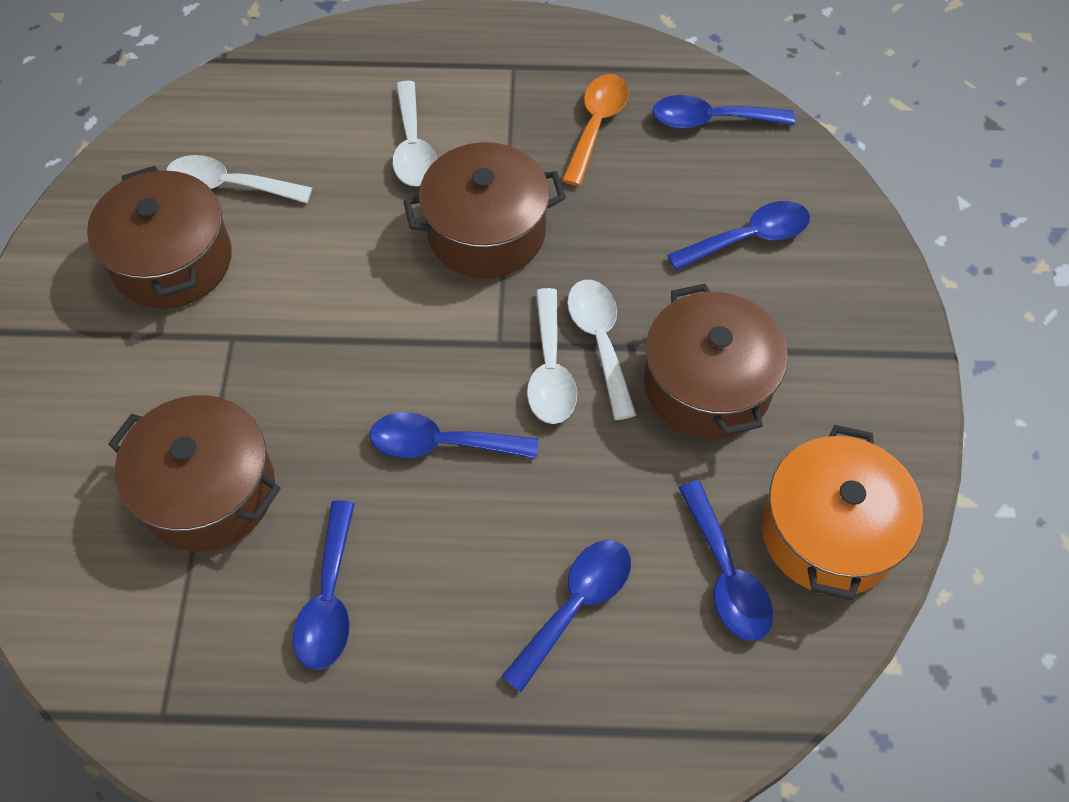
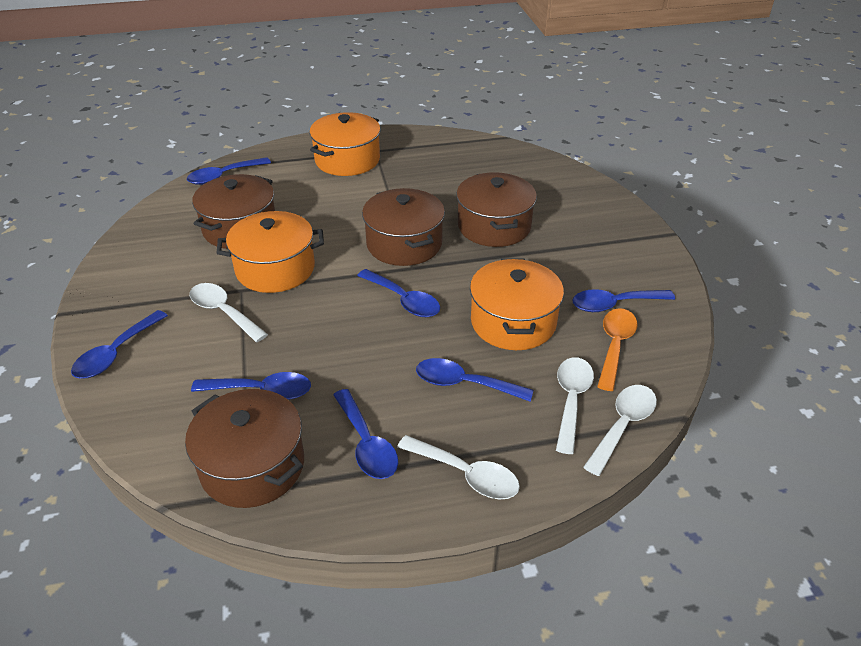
blue spoon: [293,500,355,670] [370,412,538,459] [501,540,631,692] [652,95,795,129] [667,201,810,271] [679,481,773,641] = 6 -> [71,310,168,379] [187,157,271,185] [191,372,311,400] [333,389,398,479] [357,269,440,317] [416,358,534,402] [572,289,675,312] = 7
orange pot: [762,425,923,600] = 1 -> [217,211,324,293] [309,112,381,176] [470,258,564,350] = 3

